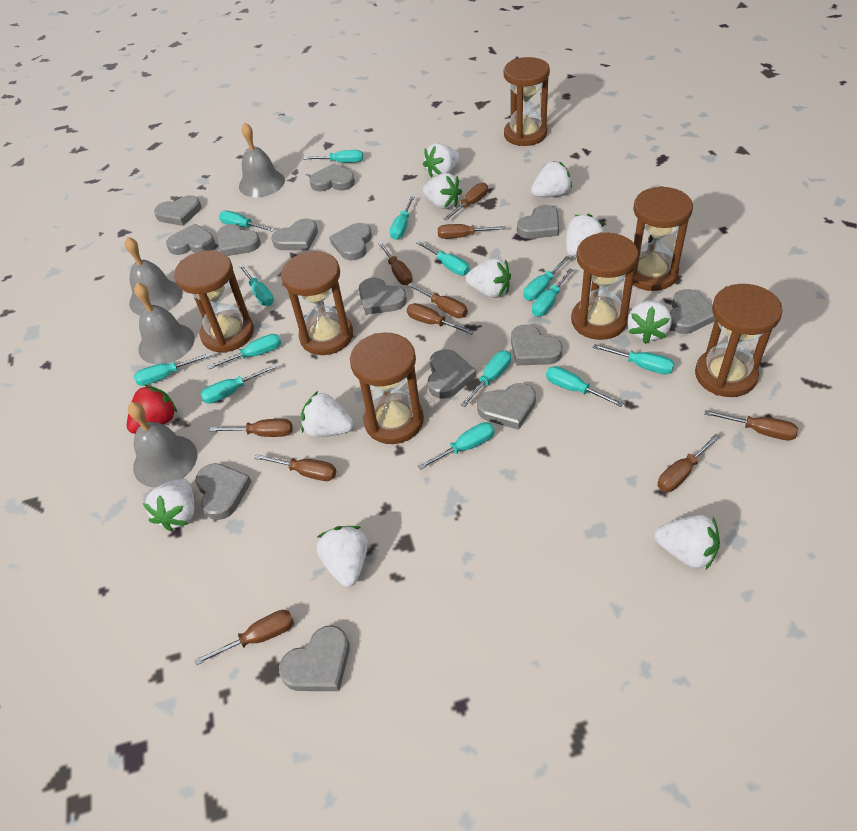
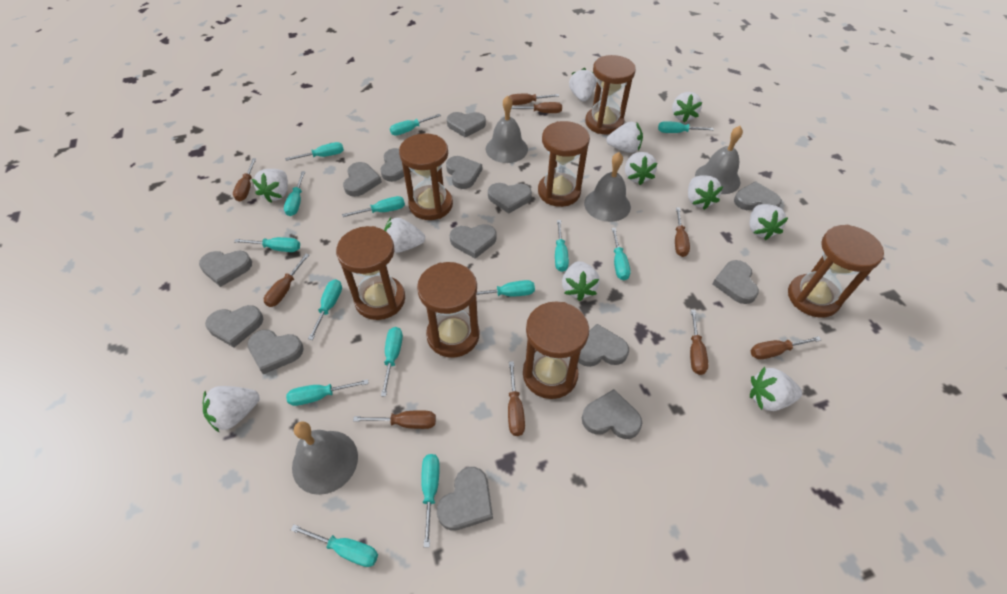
brown screwdriver: [194,610,294,665] [210,419,292,437] [254,454,336,481] [378,242,413,285] [407,283,468,318] [407,303,474,335] [438,224,506,239] [443,183,488,220] [658,434,720,492] [704,410,798,441] = 10 -> [233,158,256,202] [264,254,309,307] [353,410,436,429] [508,361,525,436] [509,93,559,105] [511,102,562,113] [675,207,690,257] [690,309,708,375] [751,336,821,360] = 9
red strawberry: [127,385,177,434] = 1 -> none = 0
white strawberry: [143,478,195,532] [301,391,354,437] [317,526,368,587] [423,143,460,178] [423,173,462,209] [466,258,511,298] [531,161,572,197] [566,214,604,256] [628,300,671,344] [655,515,720,570] = 10 -> [203,386,260,433] [252,169,288,203] [384,218,425,253] [562,261,600,301] [569,68,596,101] [606,122,643,153] [625,152,658,185] [672,92,702,122] [688,175,723,210] [749,204,788,240] [750,367,802,411] = 11

